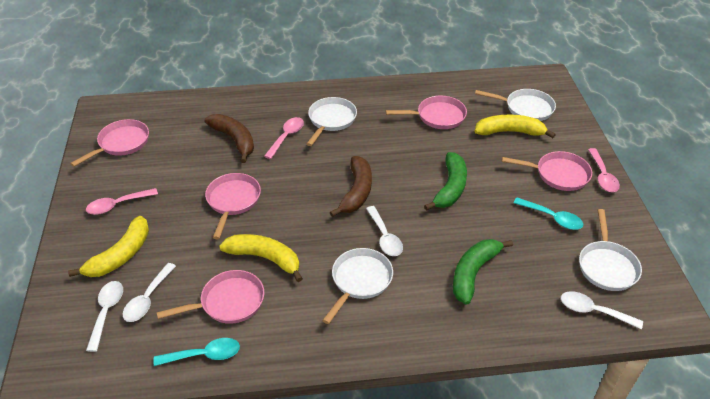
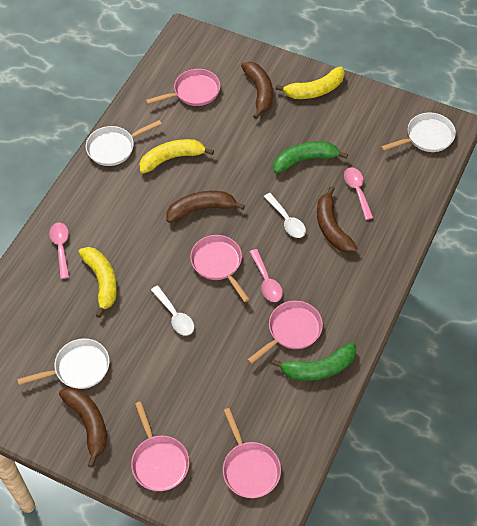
brown banana: [204,114,254,163] [330,156,372,217] = 2 -> [59,387,107,468] [166,191,245,223] [241,62,273,119] [317,186,357,253] = 4
turquoise spoon: [153,338,240,366] [513,197,583,230] = 2 -> none = 0
white pan: [307,97,357,146] [322,248,393,324] [475,89,556,121] [579,209,642,291] = 4 -> [17,338,110,389] [86,120,162,166] [381,113,456,152] = 3
white spoon: [86,281,123,352] [123,263,176,322] [366,206,403,256] [561,291,643,329] = 4 -> [151,285,194,335] [264,193,306,238] = 2

